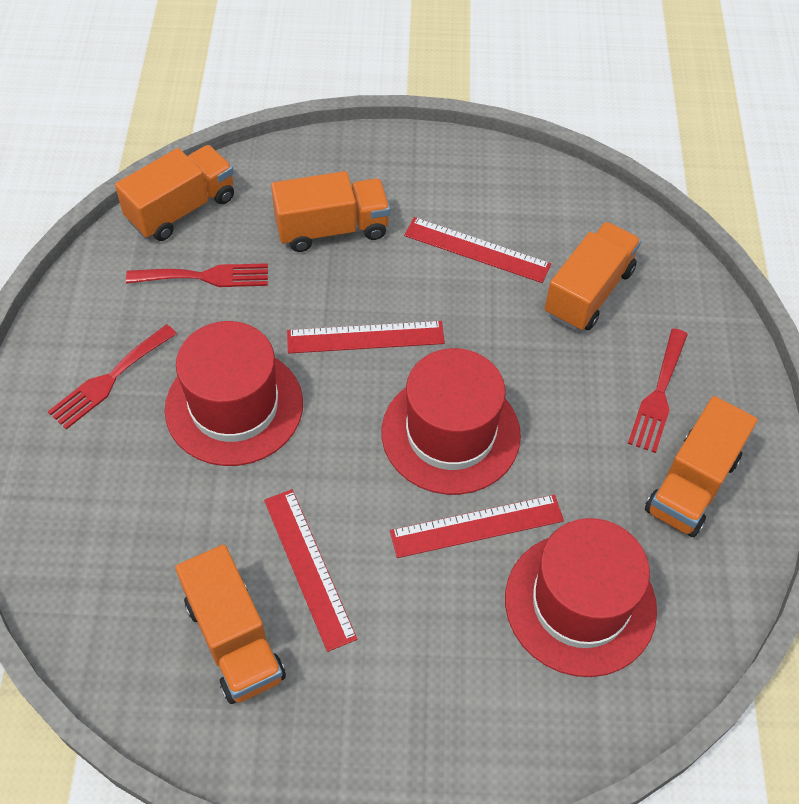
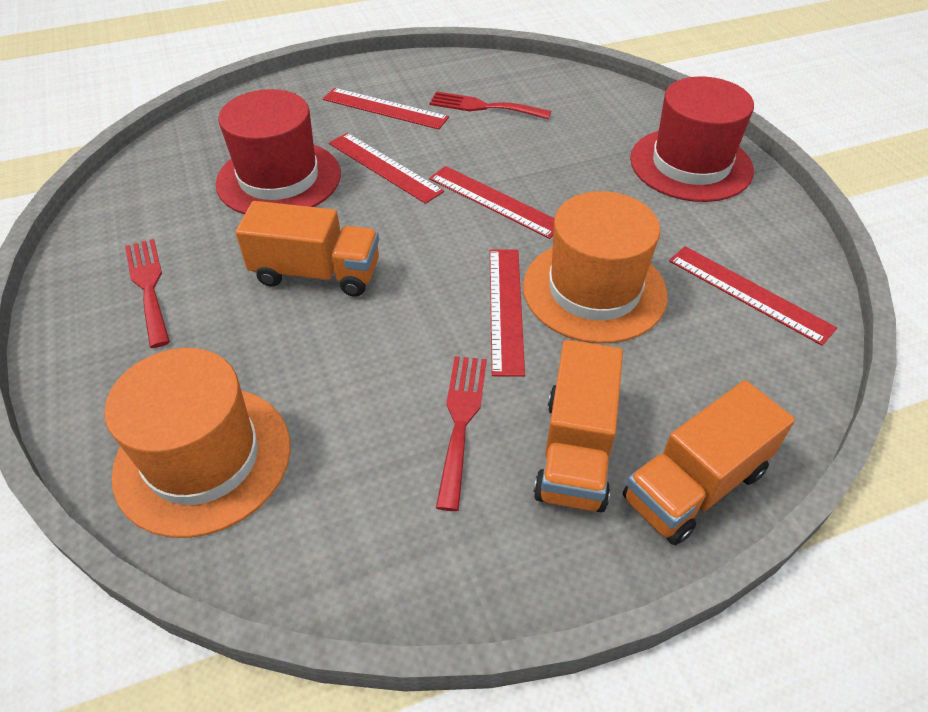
orange hat: none = 0 -> [104,348,290,538] [523,191,667,343] = 2
orange truck: [115,145,234,241] [175,544,286,704] [271,171,390,252] [545,222,641,331] [645,396,758,537] = 5 -> [236,201,379,297] [534,340,623,512] [623,380,795,545] = 3
red hat: [165,321,303,466] [382,348,521,495] [505,518,657,677] = 3 -> [216,89,341,215] [630,76,754,202] = 2
red ruler: [264,489,357,652] [287,321,445,354] [390,495,564,558] [404,217,551,283] = 4 -> [323,88,449,130] [329,133,444,204] [429,166,554,239] [490,249,525,377] [669,246,837,346] = 5

